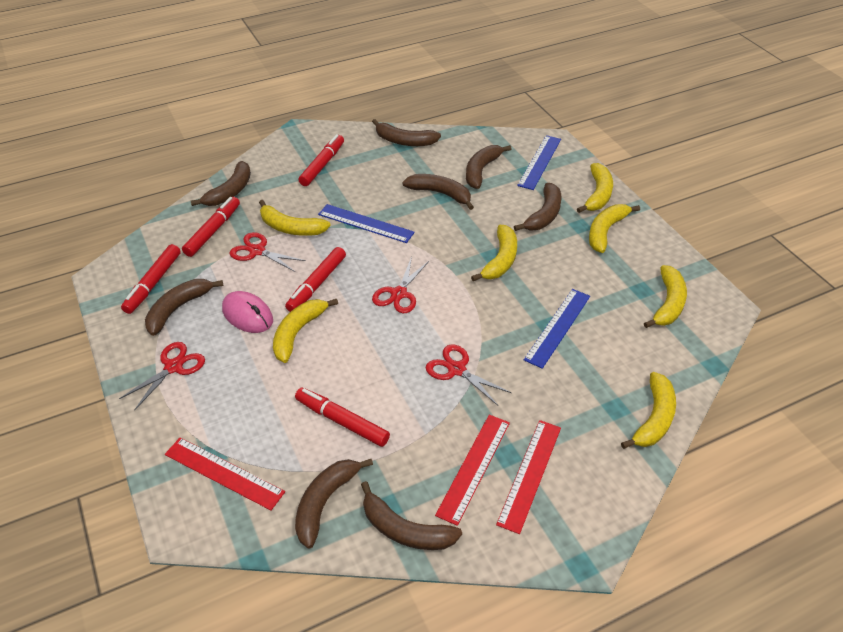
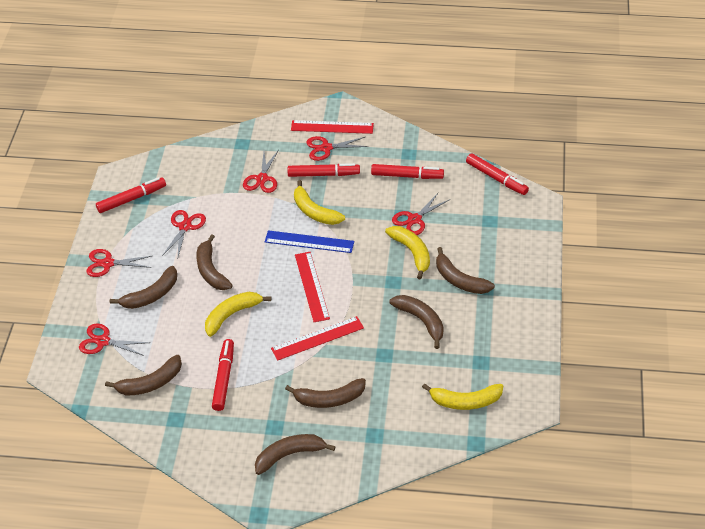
blue ruler: [318,204,415,243] [517,135,561,190] [524,289,590,369] = 3 -> [265,230,354,253] = 1
brown banana: [145,279,223,336] [191,161,251,206] [295,459,373,548] [361,481,462,550] [372,119,441,146] [402,174,474,210] [466,145,512,189] [514,183,562,231] = 8 -> [105,355,182,396] [110,266,177,309] [196,234,233,290] [255,434,336,475] [285,378,366,408] [389,295,444,349] [436,247,495,294] = 7
pink mouse: [222,291,273,333] = 1 -> none = 0
red scissors: [119,342,205,410] [229,232,306,272] [372,257,429,313] [426,345,512,406] = 4 -> [79,324,150,356] [86,249,152,277] [162,210,206,257] [243,151,278,193] [306,136,368,161] [392,193,449,235] = 6
yellow banana: [259,200,331,236] [273,299,338,363] [471,225,517,281] [577,163,613,213] [589,204,640,253] [621,372,676,449] [644,265,687,328] = 7 -> [205,292,271,337] [294,180,345,225] [385,226,430,279] [422,383,503,410] = 4

